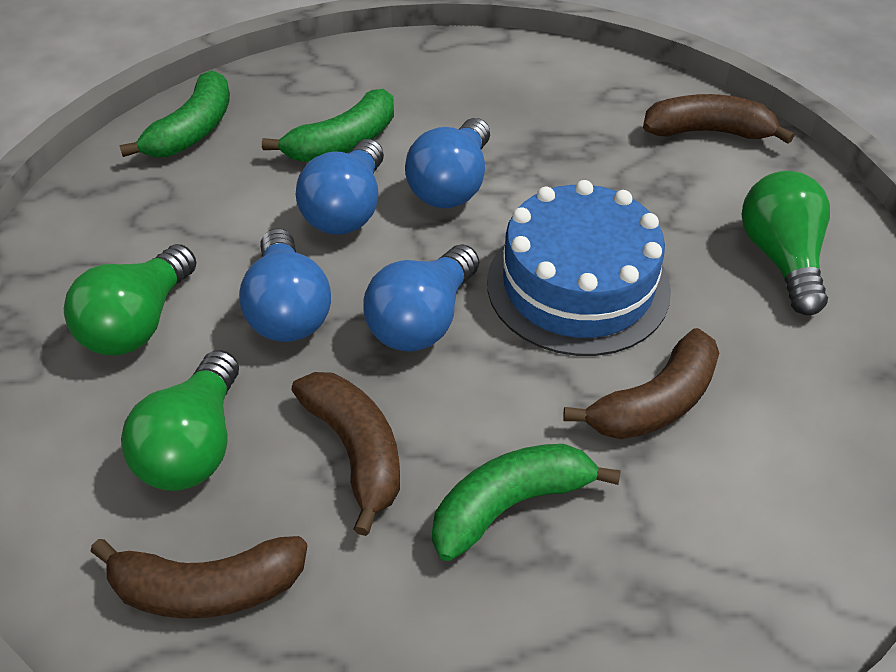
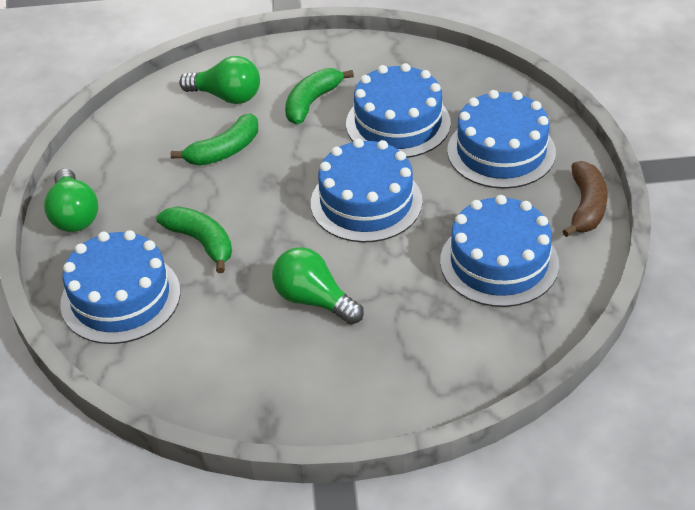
blue cake: [487,180,671,356] = 1 -> [60,230,180,344] [311,139,422,242] [346,63,451,158] [440,195,559,307] [447,90,556,189] = 5
blue light bulb: [239,229,331,342] [296,139,384,235] [364,244,479,352] [405,118,490,208] = 4 -> none = 0
brown banana: [90,536,307,619] [292,372,400,536] [563,328,719,439] [643,94,794,144] = 4 -> [563,161,608,237] = 1

